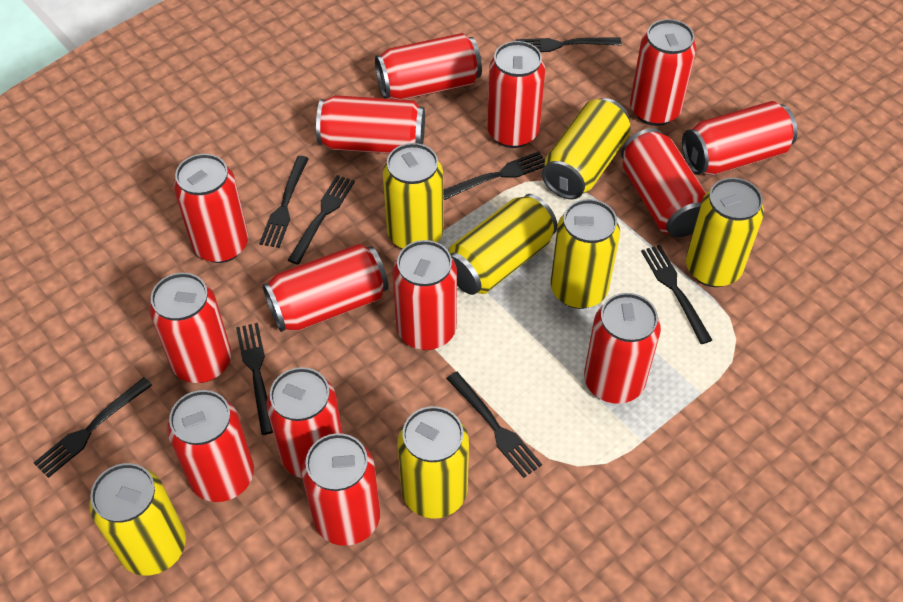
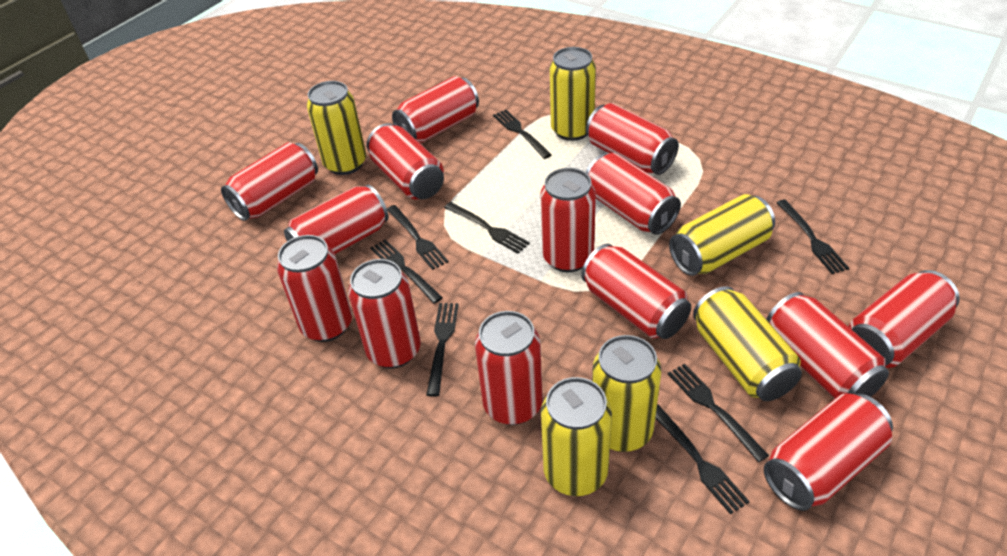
yellow can: [89,463,186,576] [383,143,444,249] [398,406,469,519] [448,194,558,295] [542,98,631,199] [550,199,620,309] [686,178,764,287] = 7 -> [307,81,366,175] [541,377,612,496] [550,47,596,141] [592,335,661,452] [669,194,775,276] [693,286,802,401] = 6

